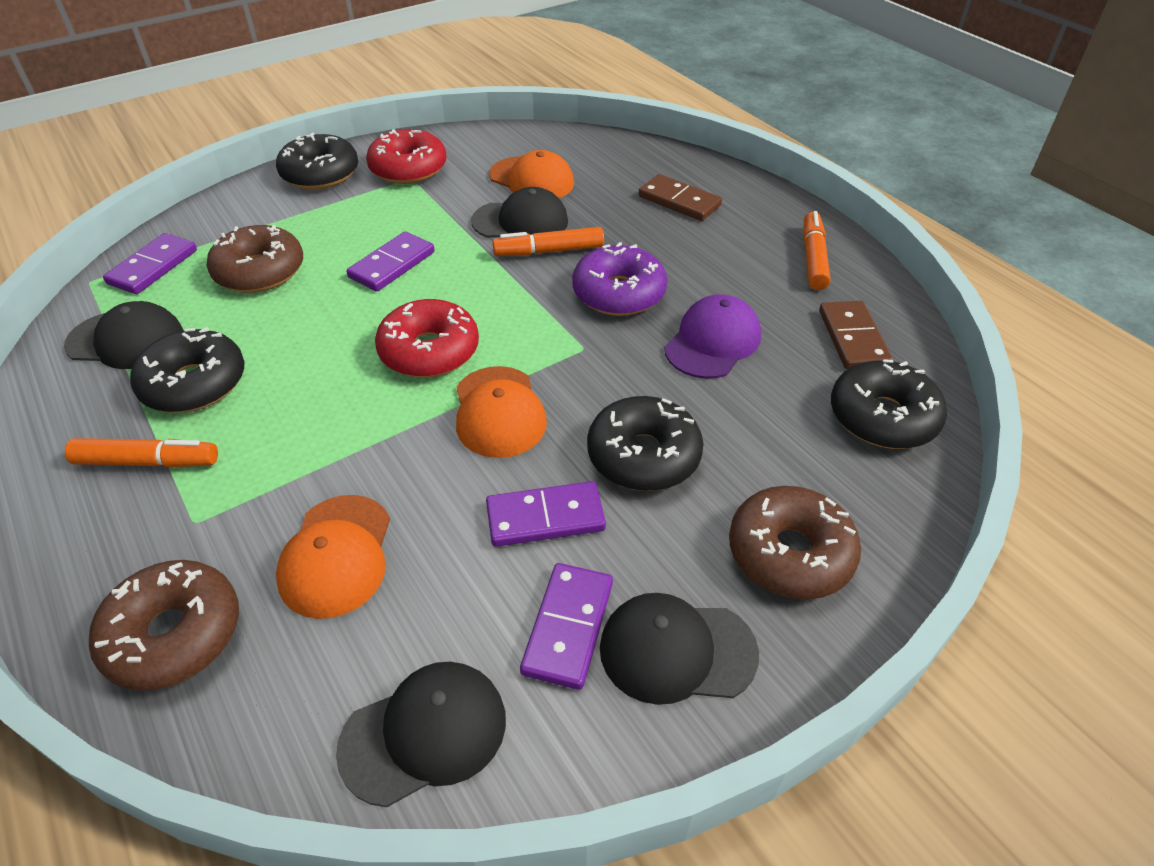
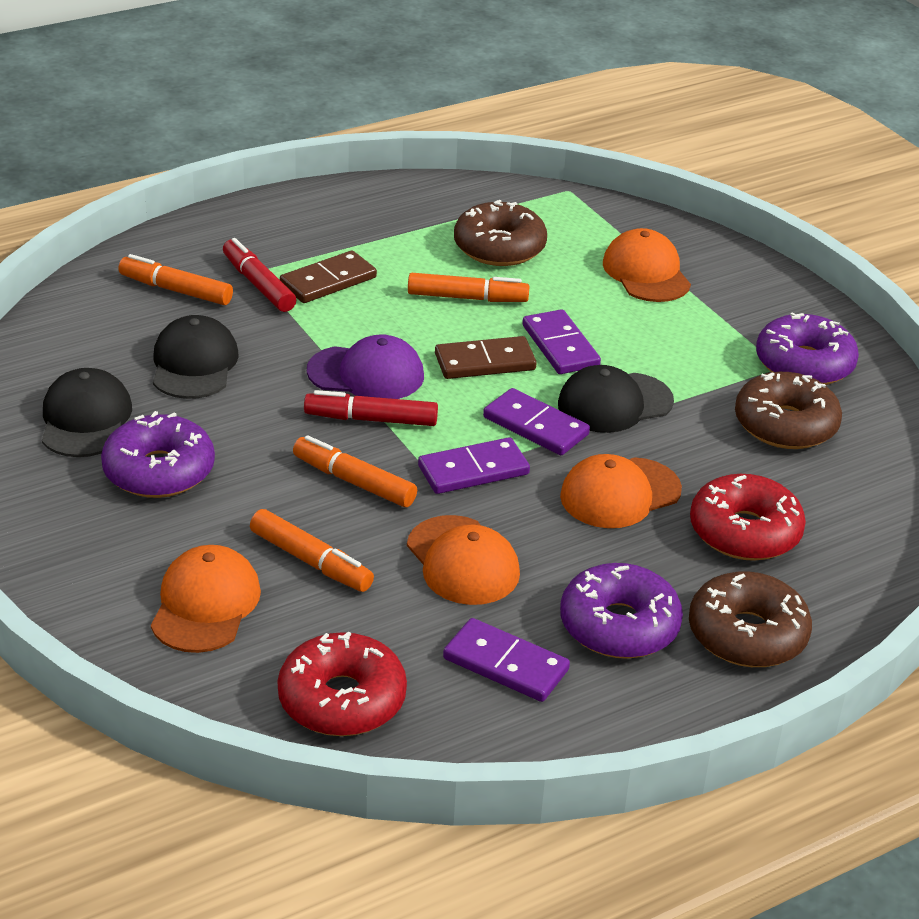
black cap: [64,301,183,369] [336,662,506,807] [471,187,568,238] [600,593,759,705] = 4 -> [42,368,132,457] [153,315,239,399] [558,365,674,433] = 3
black donut: [130,327,244,413] [276,133,358,190] [587,396,703,491] [831,359,947,449] = 4 -> none = 0
orange cap: [276,495,390,619] [456,366,547,458] [489,150,574,198] = 3 -> [151,545,261,653] [407,515,520,605] [560,454,682,528] [603,228,691,302] = 4
orange marker: [65,438,218,468] [493,227,604,256] [803,211,830,290] = 3 -> [119,254,233,305] [250,509,374,592] [293,435,417,507] [408,273,529,302] = 4
purple donut: [572,242,667,316] = 1 -> [101,411,215,498] [560,563,683,659] [756,312,859,385] = 3
red marker: none = 0 -> [223,238,296,312] [304,390,438,426] = 2

